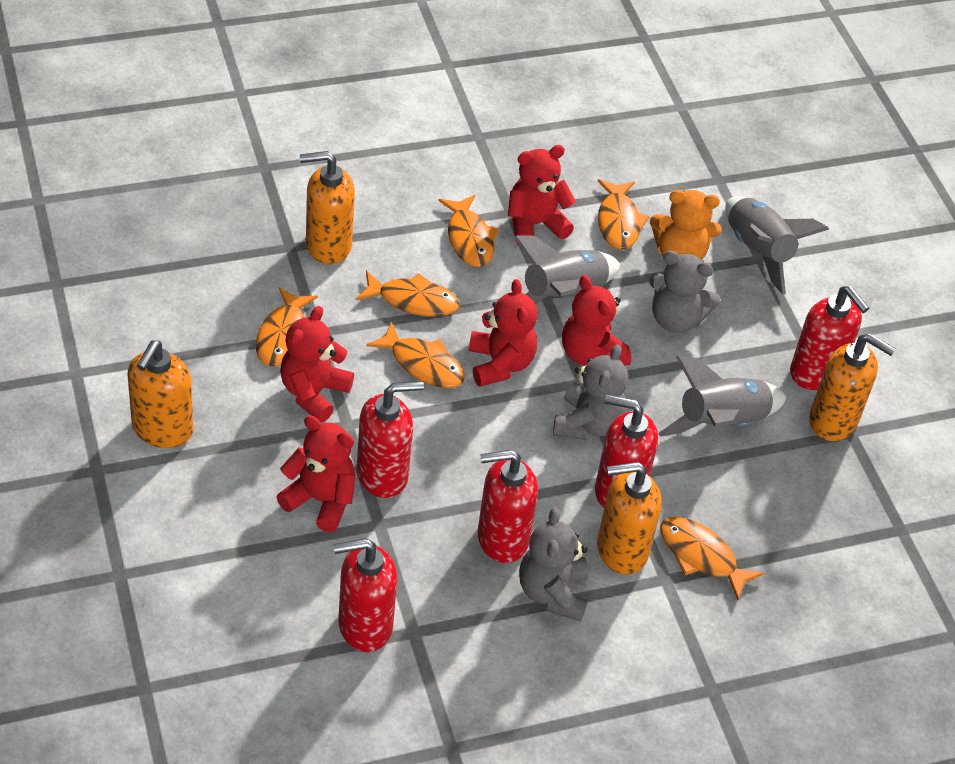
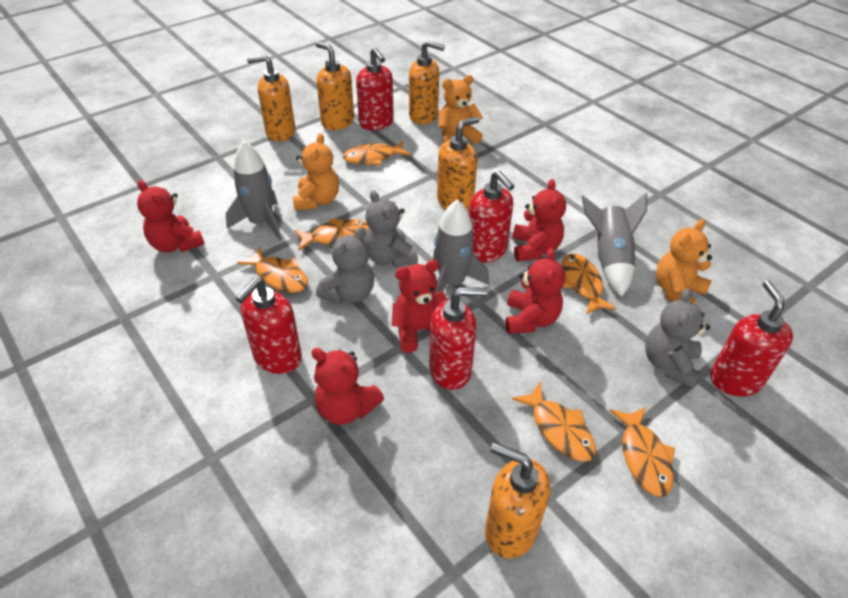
orange soap dispenser: [127,340,194,448] [300,151,355,265] [597,462,662,575] [809,333,896,441] = 4 -> [247,55,295,141] [316,42,354,130] [409,40,445,124] [437,116,479,211] [485,442,550,558] = 5
orange teddy bear: [650,190,722,259] = 1 -> [293,133,339,210] [438,75,483,144] [656,219,712,305] = 3

